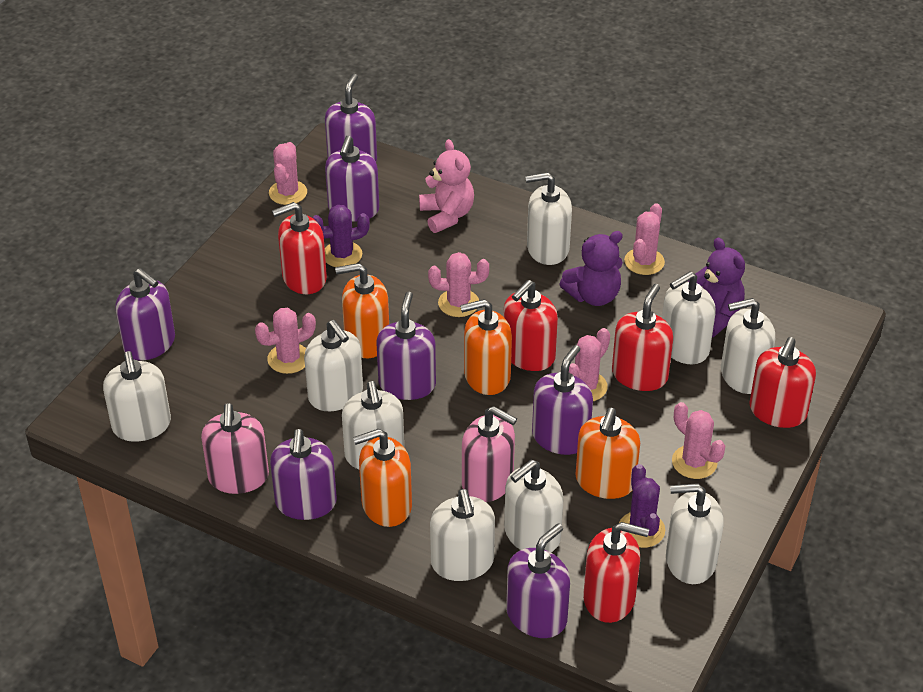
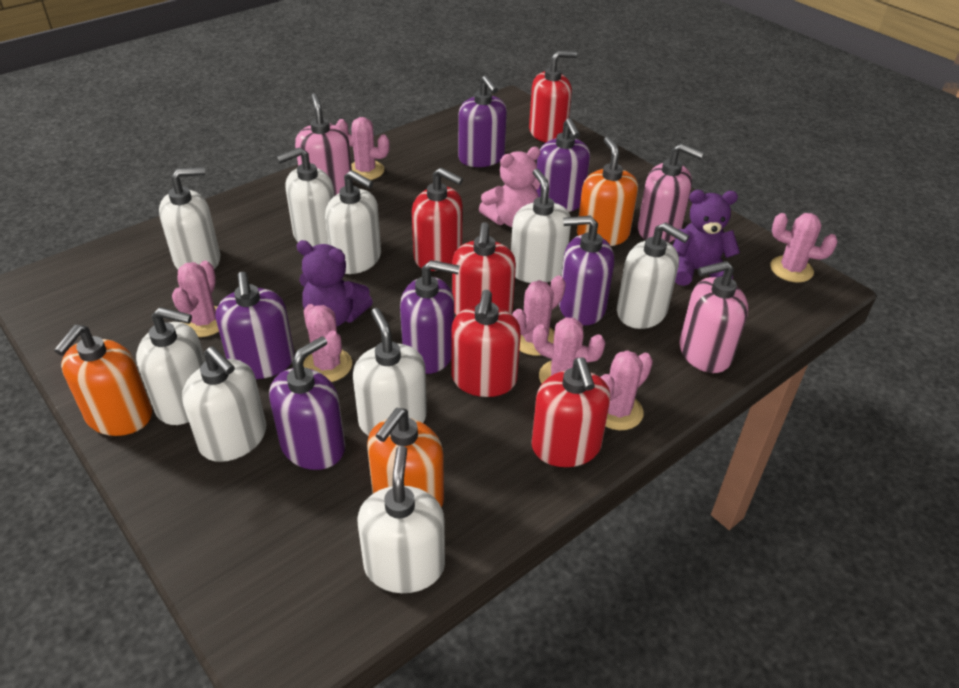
orange soap dispenser: [335,263,389,358] [353,429,412,527] [460,299,512,395] [575,408,640,499] = 4 -> [54,325,152,436] [367,408,444,507] [577,136,638,246] = 3
pink cactus: [255,308,316,374] [269,142,307,205] [428,252,489,317] [569,328,610,401] [624,203,665,275] [672,402,725,479] = 6 -> [172,261,219,337] [303,304,352,382] [336,117,390,180] [512,275,566,356] [532,317,605,383] [601,350,653,430] [770,213,838,283] = 7
pink soap dispenser: [201,403,269,494] [462,406,517,502] = 2 -> [295,93,353,195] [638,143,704,243] [679,261,748,373] = 3
purple cactus: [313,205,370,267] [619,464,665,548] = 2 -> none = 0
purple soap dispenser: [115,268,175,360] [270,429,337,520] [325,74,377,161] [325,136,379,221] [377,292,436,400] [506,523,570,638] [532,345,593,455] = 7 -> [216,272,294,379] [269,336,345,470] [400,260,460,374] [458,76,507,167] [536,118,590,212] [559,216,614,325] = 6

